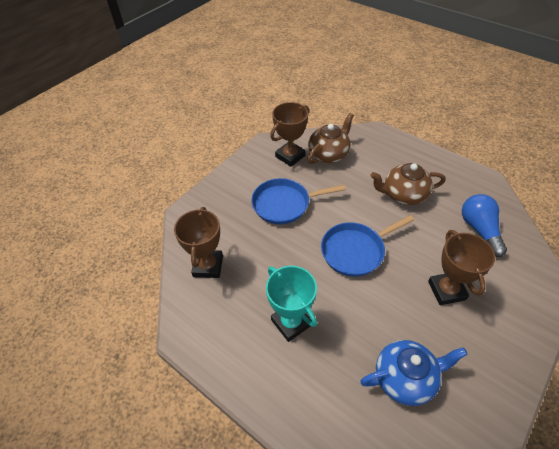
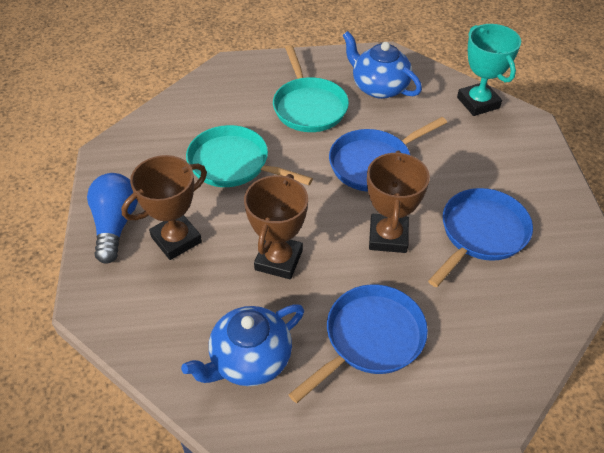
blue pan: [251,178,346,224] [321,215,414,277] = 2 -> [288,284,428,403] [329,117,447,192] [428,188,533,287] = 3
blue teapot: [360,340,467,406] = 1 -> [181,305,304,386] [342,31,422,99] = 2
brown teapot: [307,113,354,164] [370,163,446,205] = 2 -> none = 0
turquoise pan: none = 0 -> [186,125,313,187] [273,45,349,132] = 2

